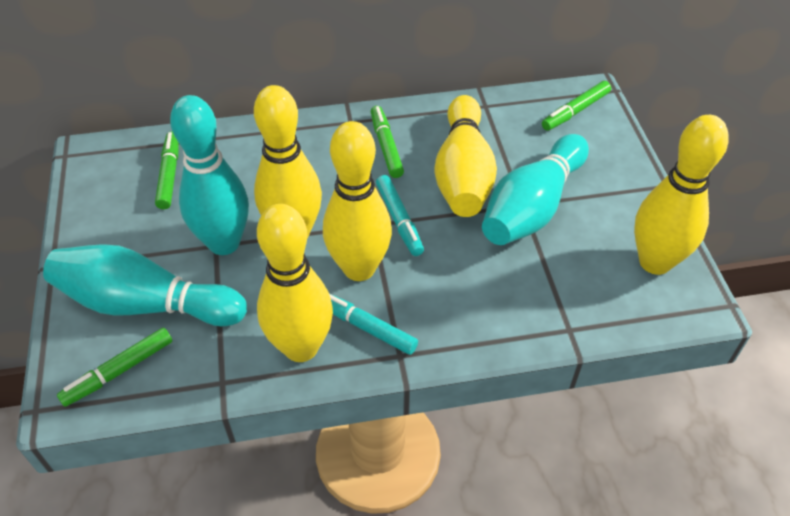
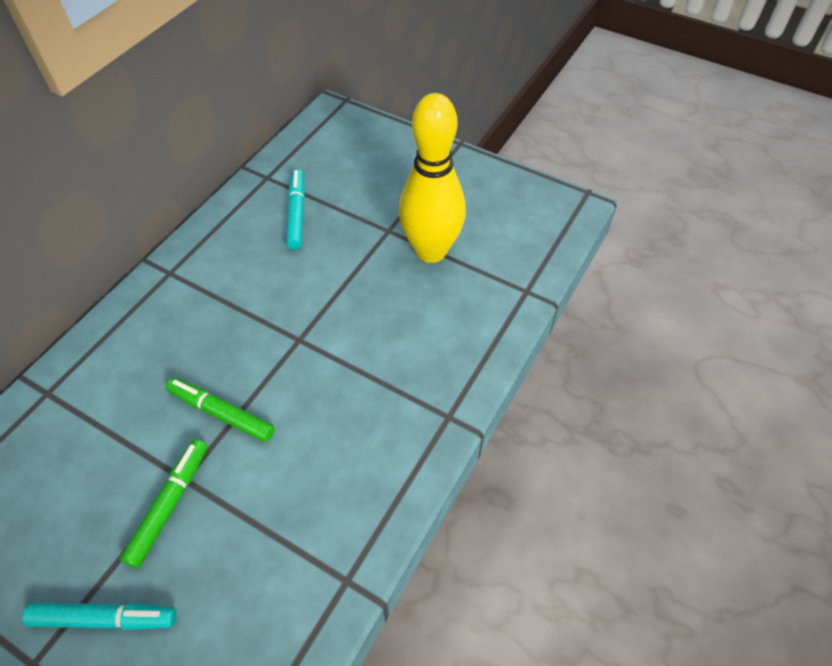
green marker: [57,327,172,407] [155,131,179,209] [371,106,404,178] [542,81,611,131] = 4 -> [120,439,207,568] [166,378,275,442] = 2
turquoise bowling pin: [43,244,247,326] [170,95,249,255] [482,134,589,245] = 3 -> none = 0
yellow bowling pin: [254,85,322,238] [257,204,333,362] [323,121,392,281] [434,95,497,217] [634,115,729,275] = 5 -> [399,93,466,263] = 1

